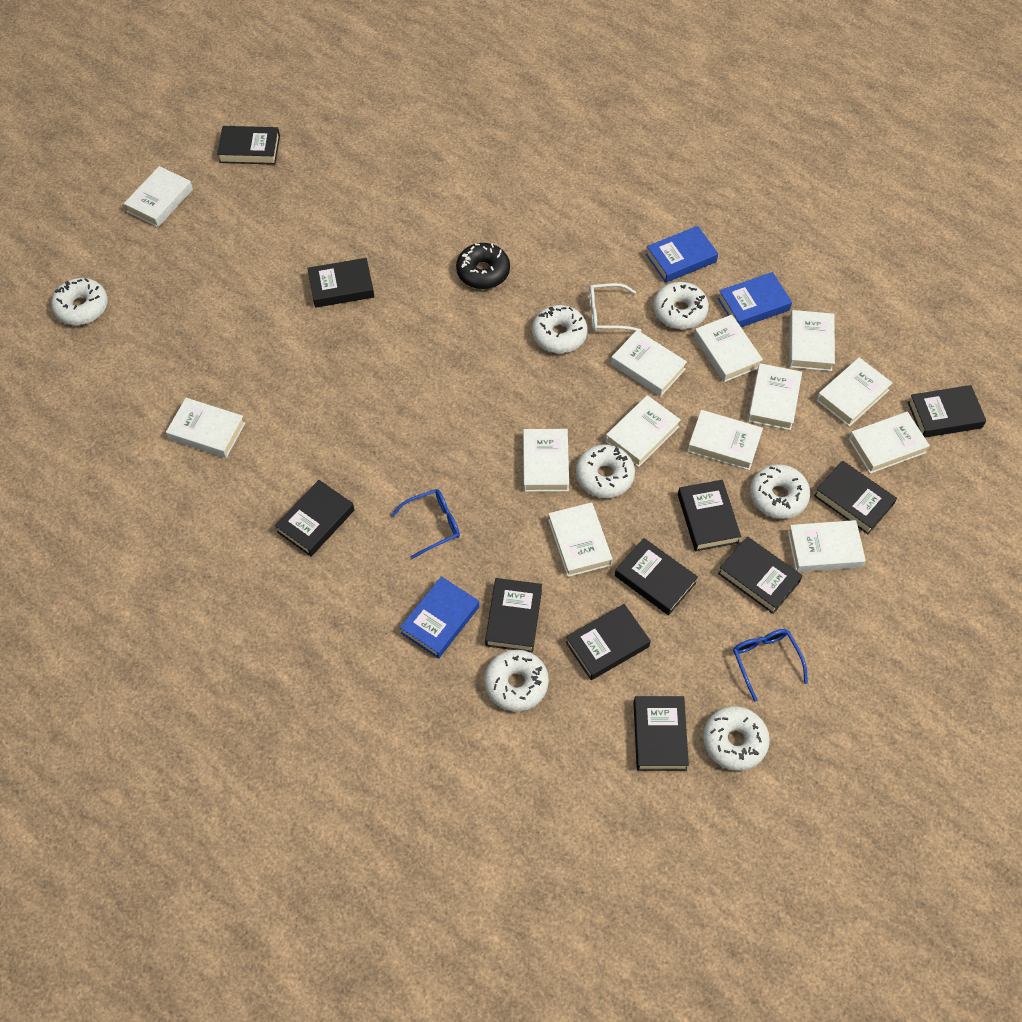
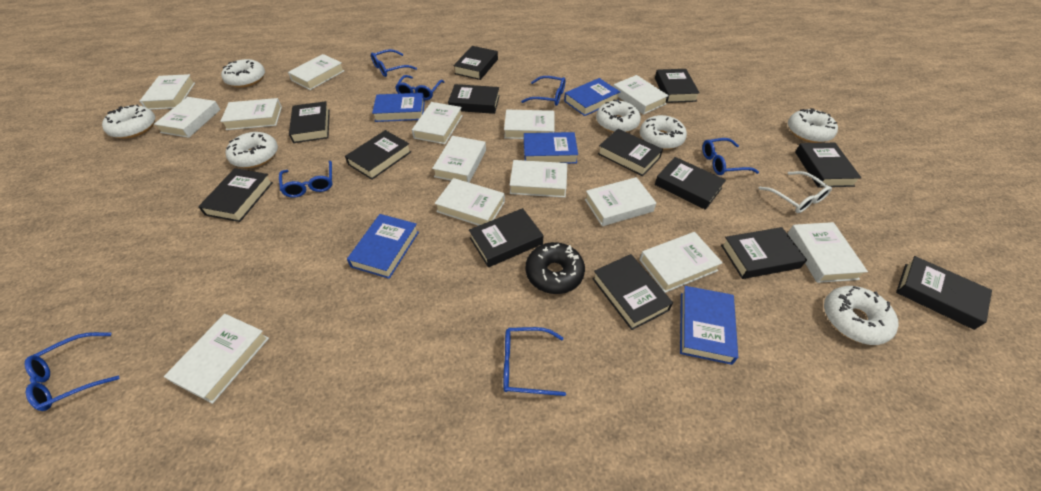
black book: [217,126,280,165] [275,480,354,556] [307,258,374,308] [485,578,542,653] [565,604,651,680] [615,538,698,615] [634,696,689,771] [678,480,741,551] [718,536,803,614] [814,460,897,534] [908,385,986,437] = 11 -> [198,168,273,222] [289,101,330,143] [345,130,411,180] [448,84,500,114] [453,46,498,80] [469,208,544,267] [592,254,673,330] [598,129,663,176] [655,69,700,103] [655,157,726,210] [721,227,807,279] [795,143,861,187] [896,256,992,330] = 13
blue book: [400,576,479,659] [646,226,718,283] [717,272,792,327] = 3 -> [347,214,419,279] [372,93,425,122] [524,132,578,164] [564,78,620,116] [680,286,738,365] = 5
blue glasses: [391,489,460,559] [733,629,808,702] = 2 -> [24,332,119,411] [279,161,333,198] [371,49,417,77] [395,75,444,100] [503,327,566,396] [521,76,566,106] [702,138,759,175] = 7
white book: [124,166,193,227] [166,398,245,458] [523,429,569,492] [548,502,613,577] [605,395,681,467] [611,330,687,397] [687,410,763,470] [694,315,763,382] [748,363,802,430] [788,520,866,572] [789,310,835,371] [816,357,892,427] [849,412,930,474] = 13 -> [140,74,195,110] [154,97,221,138] [164,314,269,404] [220,98,282,130] [288,54,344,90] [412,102,463,144] [432,136,486,183] [435,178,505,226] [504,109,555,139] [510,160,567,198] [585,177,656,226] [613,75,669,115] [640,232,723,293] [787,222,868,283] = 14

